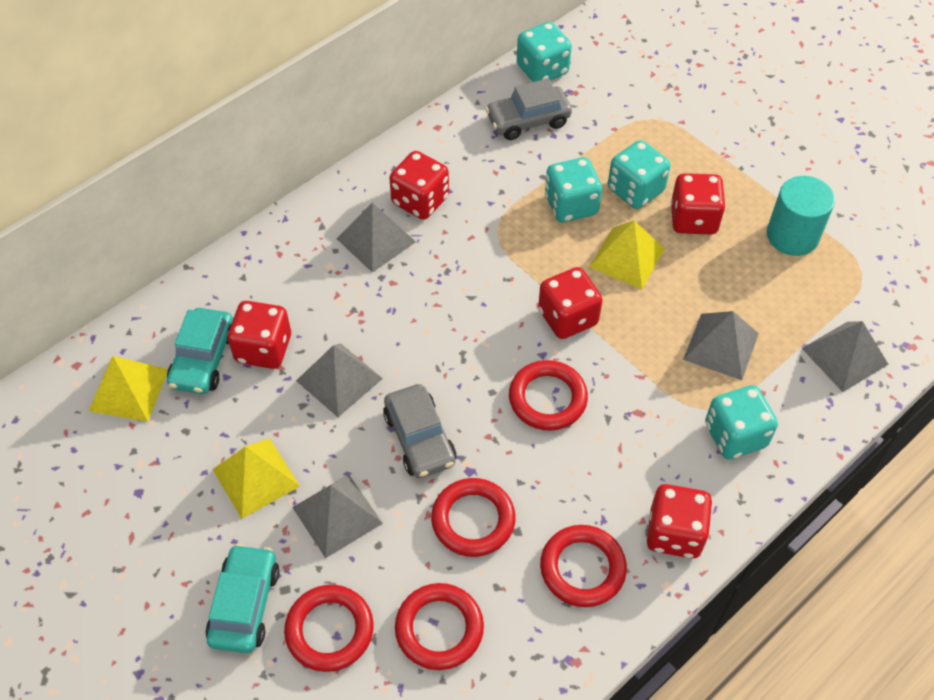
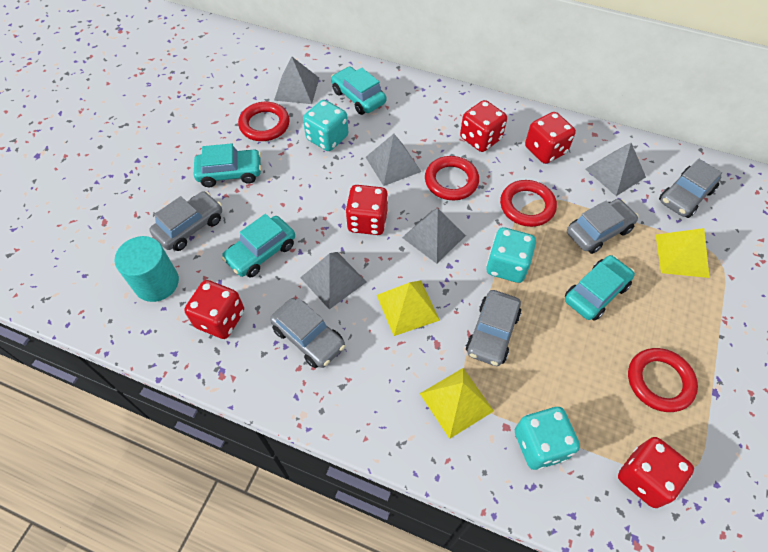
grey car: [383,384,456,478] [485,78,572,140] = 2 -> [149,191,222,251] [270,298,345,368] [466,290,521,366] [567,199,638,254] [659,159,722,218] = 5
red ring: [284,585,374,672] [395,583,484,670] [431,478,516,557] [509,360,588,431] [540,525,627,607] = 5 -> [238,102,290,141] [425,156,479,200] [500,180,557,227] [628,348,698,412] = 4
turquoise car: [167,308,233,394] [205,544,280,653] = 2 -> [194,143,262,187] [222,214,295,277] [331,66,386,115] [565,255,635,321] = 4
turquoise dice: [517,22,572,82] [545,157,602,223] [608,140,670,209] [705,385,778,459] = 4 -> [303,100,348,151] [486,227,536,283] [515,407,580,470] = 3

